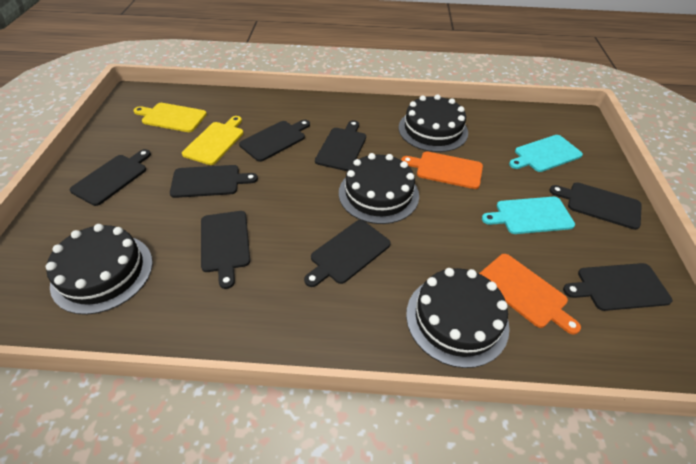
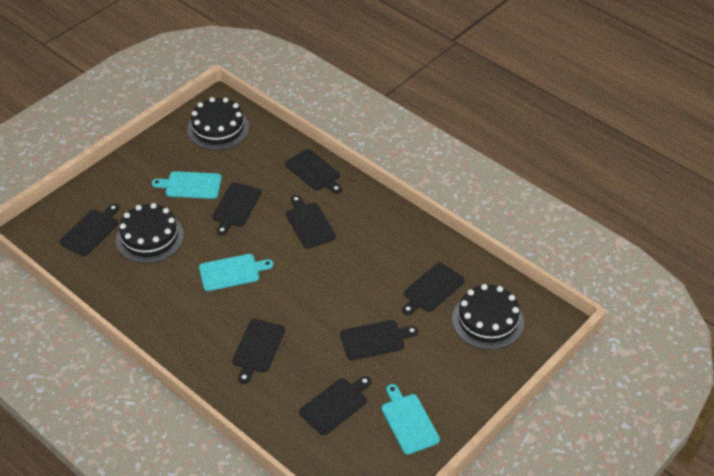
black cake: [46,224,153,315] [339,153,419,224] [398,94,468,152] [406,268,510,368] = 4 -> [116,203,184,263] [187,97,249,150] [452,284,524,350] = 3
orange cutting board: [401,151,483,189] [479,254,581,335] = 2 -> none = 0
turquoise cutting board: [482,197,575,234] [509,135,583,172] = 2 -> [152,171,222,199] [199,254,274,291] [381,384,440,455] = 3
yellow cutting board: [134,103,207,132] [182,116,244,165] = 2 -> none = 0

